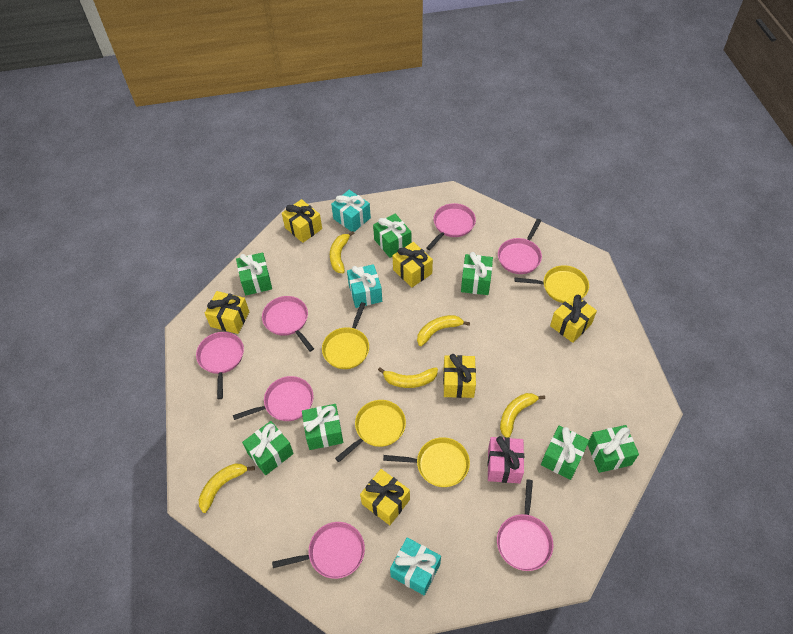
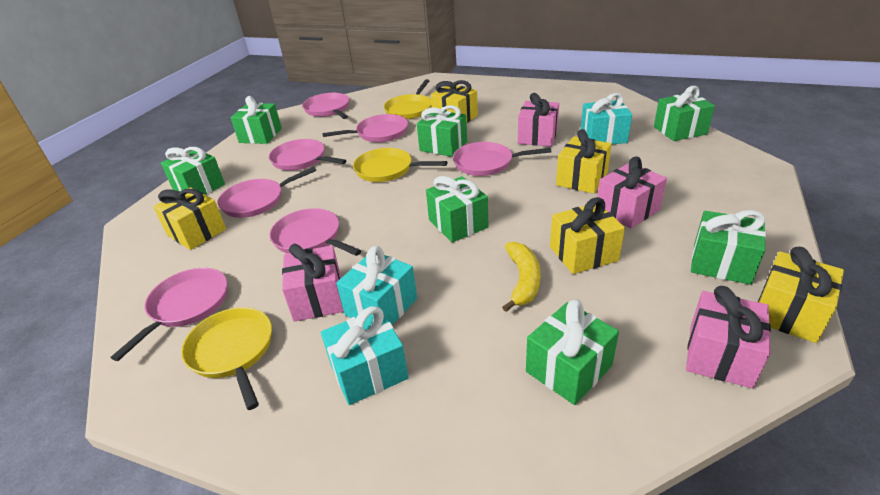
pink gift: [487,436,524,483] = 1 -> [282,243,344,322] [518,93,559,147] [597,156,667,228] [686,286,771,388] = 4
yellow banana: [199,464,255,513] [330,231,355,273] [378,367,438,388] [417,315,470,346] [500,393,545,438] = 5 -> [502,242,541,312] = 1
yellow gift: [205,291,249,334] [282,199,322,243] [360,469,410,525] [393,242,433,287] [443,354,476,398] [550,294,597,343] = 6 -> [153,187,226,250] [431,80,478,123] [550,197,625,274] [556,129,612,194] [758,247,844,343] = 5
yellow pan: [322,302,369,369] [335,400,406,462] [383,437,470,487] [514,265,589,303] = 4 -> [181,307,272,410] [353,148,447,182] [384,79,431,119] = 3

